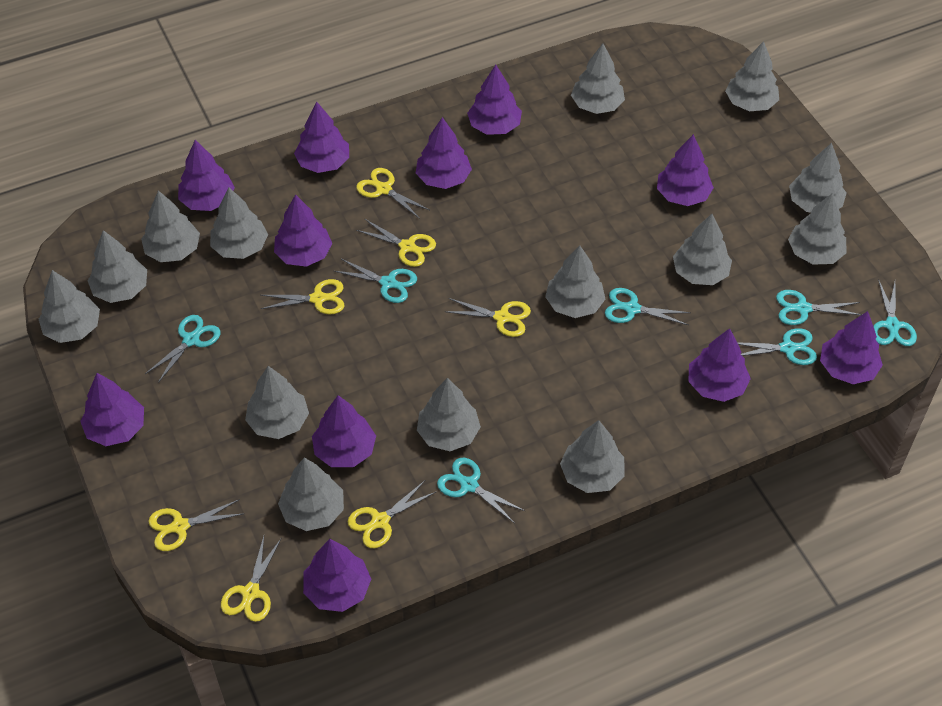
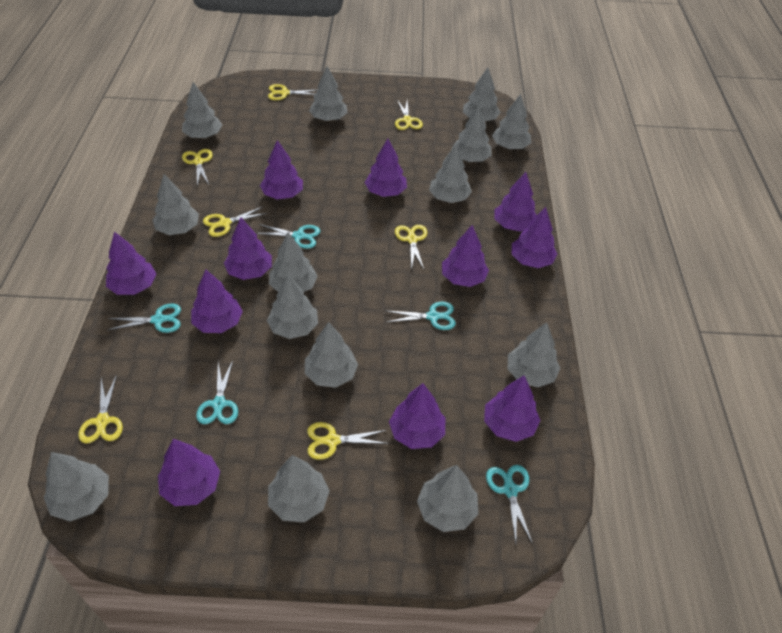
turquoise scissors: [145,315,220,383] [334,259,417,303] [437,458,525,523] [605,288,691,325] [737,328,817,365] [776,290,862,325] [874,279,917,346] = 7 -> [108,303,181,333] [196,360,238,424] [256,224,320,249] [387,302,456,330] [486,465,533,544] = 5

